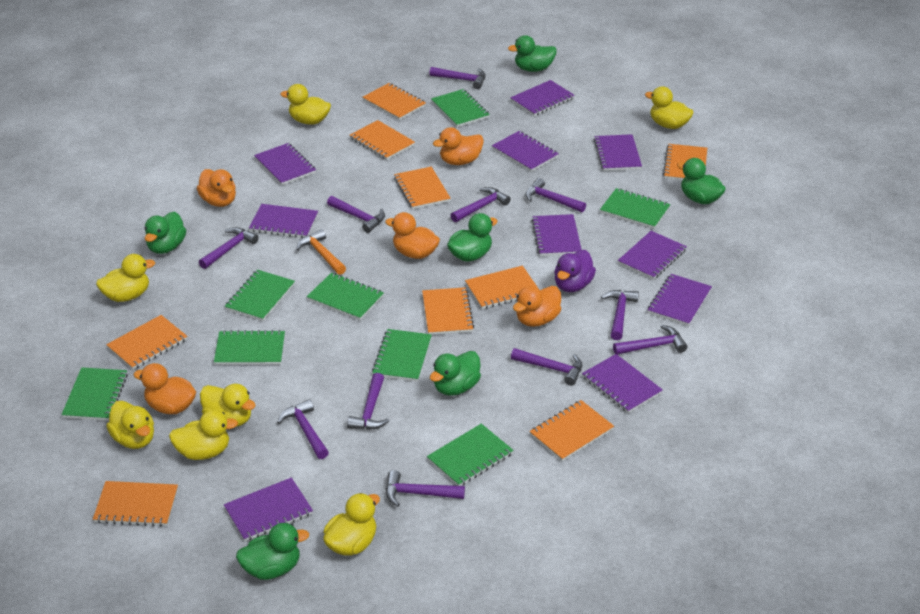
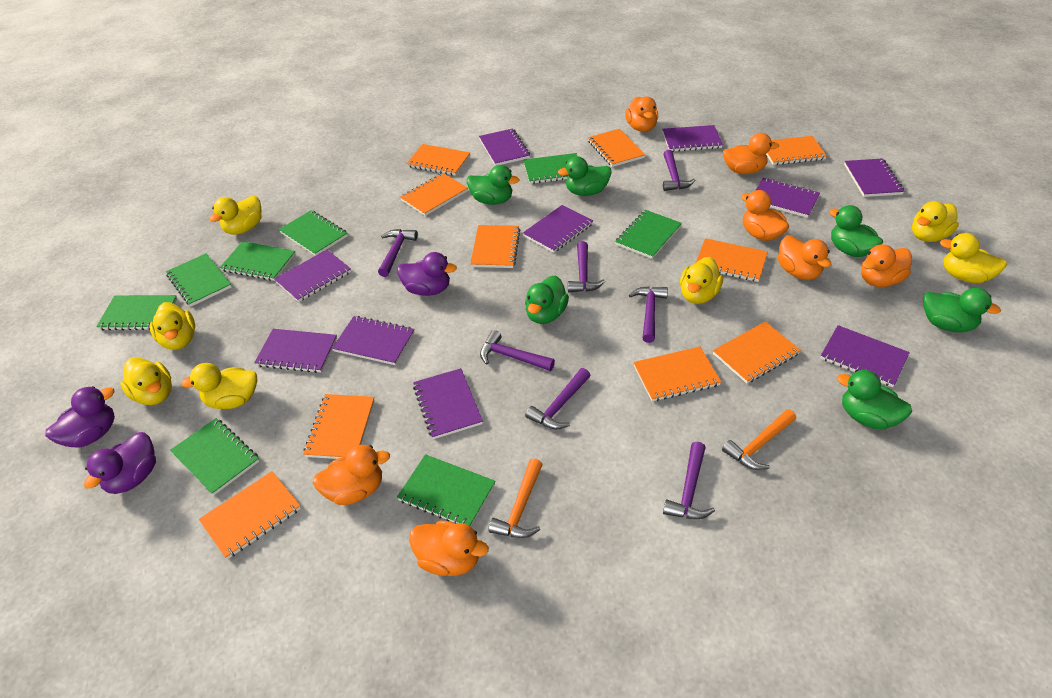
orange duck: [134,363,196,414] [197,169,236,207] [385,212,440,259] [433,127,484,165] [513,286,561,327] = 5 -> [313,445,390,505] [409,521,489,576] [625,97,658,132] [723,133,779,174] [741,190,789,241] [778,235,832,280] [861,244,912,287] = 7
orange hammer: [296,229,346,275] = 1 -> [488,458,543,538] [722,409,796,470] = 2
orange notebook: [93,481,178,527] [106,315,187,370] [350,120,415,160] [363,83,426,120] [394,167,451,209] [422,287,474,335] [465,266,539,309] [529,400,614,461] [663,144,707,180] = 9 -> [199,471,301,559] [303,394,375,459] [400,173,468,216] [406,144,470,176] [470,225,520,268] [588,129,645,167] [633,347,721,402] [696,238,768,282] [713,322,801,384] [766,136,827,165] = 10
purple duck: [554,250,596,292] = 1 -> [45,386,115,447] [84,432,156,494] [397,252,457,296] = 3
purple hammer: [199,227,259,269] [277,399,329,459] [327,196,385,233] [347,373,389,430] [386,470,465,507] [429,67,486,89] [451,187,511,222] [511,348,582,386] [525,178,586,212] [601,290,639,340] [613,325,687,355] = 11 -> [378,229,418,277] [480,330,555,371] [525,368,591,429] [568,241,605,292] [629,286,668,343] [663,150,695,191] [663,442,715,519] = 7

